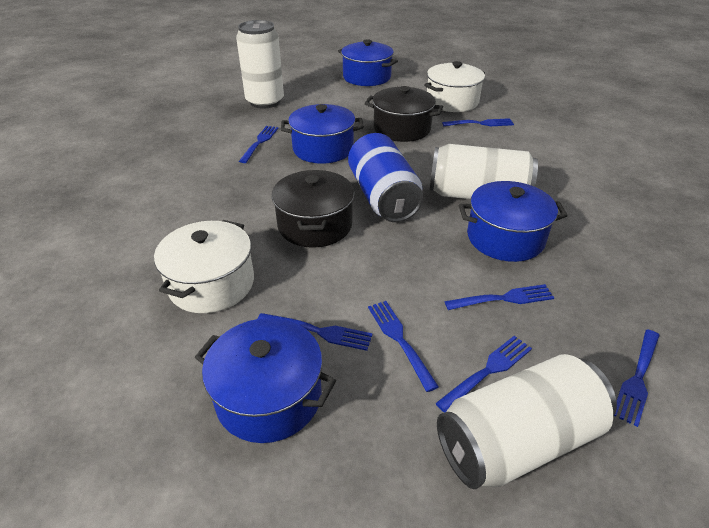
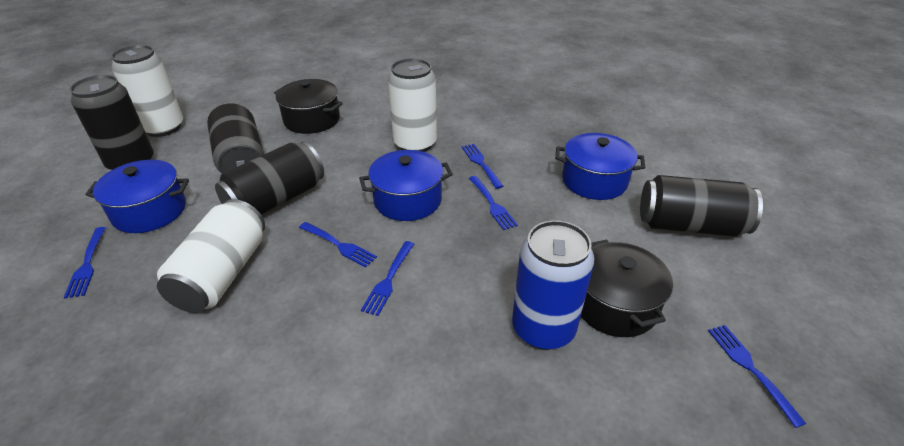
black can: none = 0 -> [70,75,154,170] [207,103,264,174] [215,141,324,215] [640,175,763,237] = 4
blue fork: [239,126,279,163] [258,313,373,351] [368,301,439,392] [435,336,532,413] [442,118,514,126] [445,284,554,310] [614,329,660,427] = 7 -> [63,227,106,299] [299,222,377,268] [361,241,414,316] [461,144,503,189] [469,176,518,230] [708,325,806,428] = 6
blue pot: [195,318,336,443] [281,104,364,164] [338,39,398,86] [459,181,568,262] = 4 -> [85,160,189,233] [359,150,453,221] [555,133,646,200] = 3
white pot: [154,220,254,313] [424,61,485,112] = 2 -> none = 0

